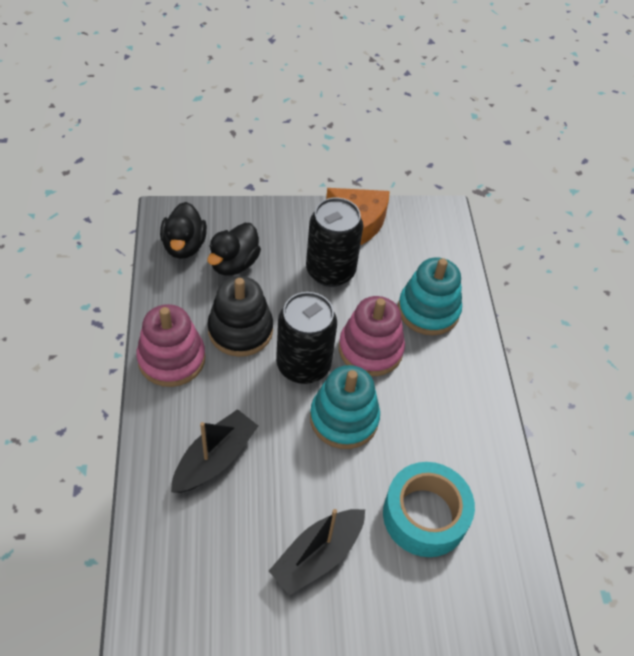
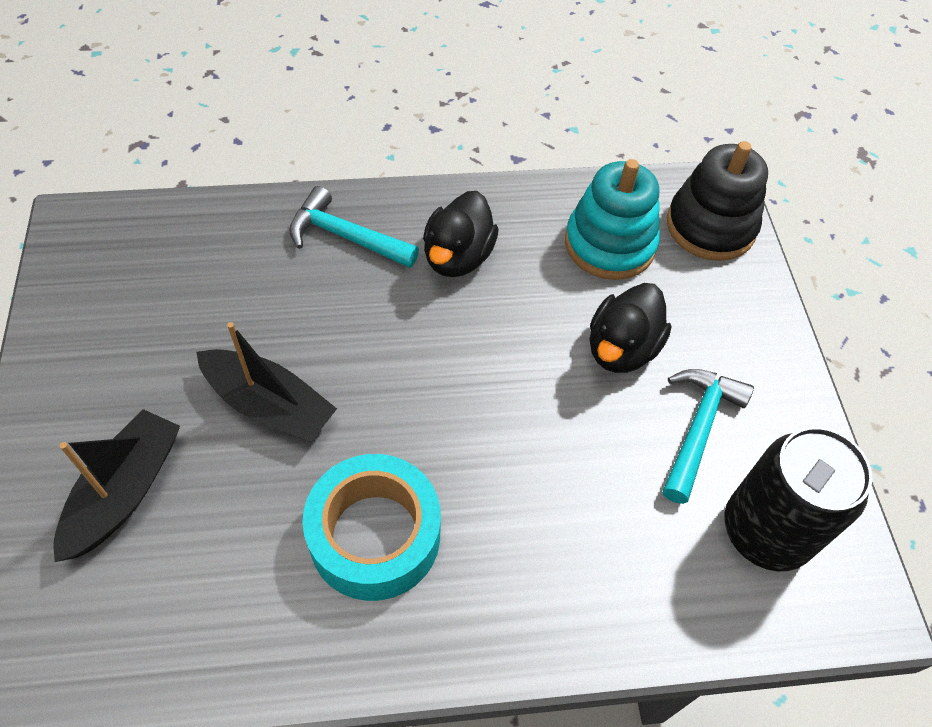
black can: [276,292,337,384] [306,198,363,287] = 2 -> [724,427,873,571] = 1
orange cheese: [326,188,390,245] = 1 -> none = 0
pink stacking toy: [136,304,206,387] [339,296,405,376] = 2 -> none = 0
turquoise hammer: none = 0 -> [289,186,419,268] [663,369,754,504] = 2
turquoise stacking toy: [310,365,380,449] [398,258,462,336] = 2 -> [565,159,660,280] = 1

